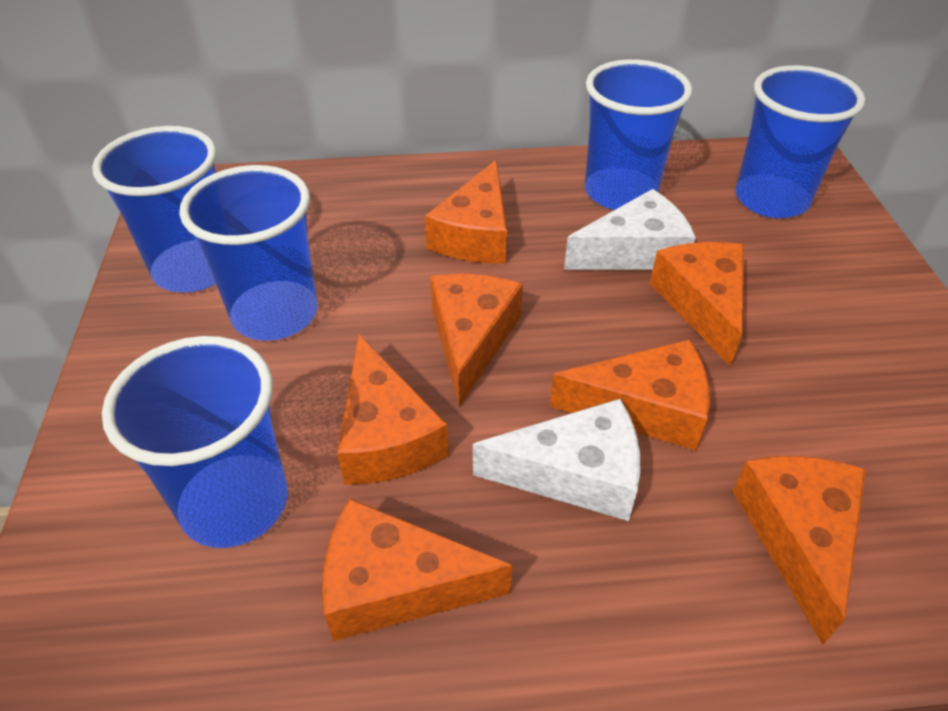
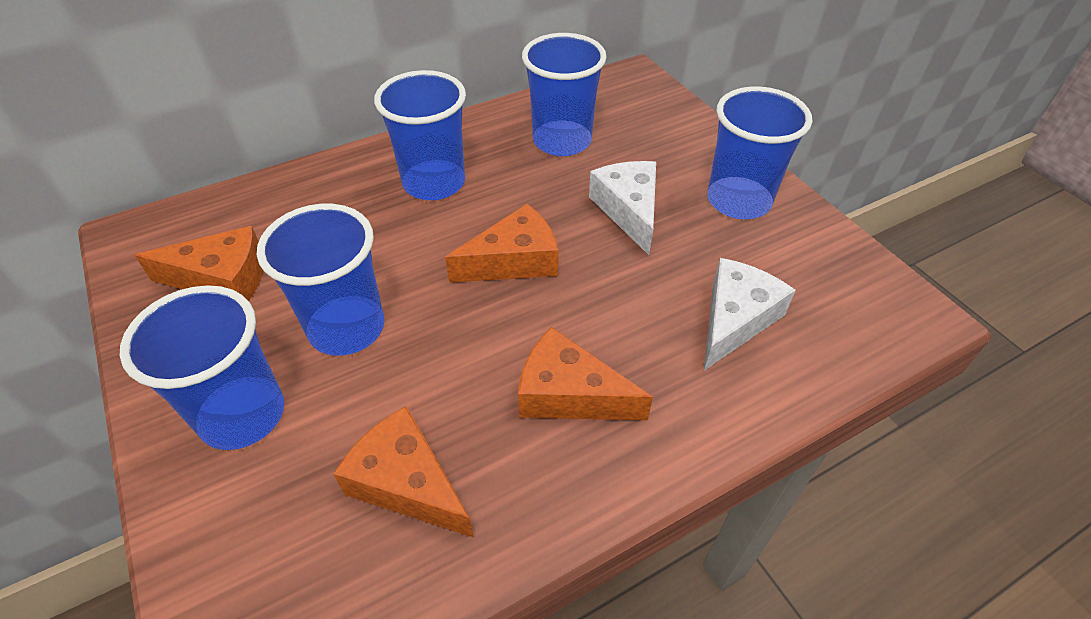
orange cheese: [322,498,513,641] [337,334,449,485] [425,160,507,263] [430,274,523,407] [550,339,710,451] [650,242,744,367] [733,456,866,645] = 7 -> [135,226,263,301] [333,406,474,538] [445,204,558,283] [518,327,653,420] = 4

